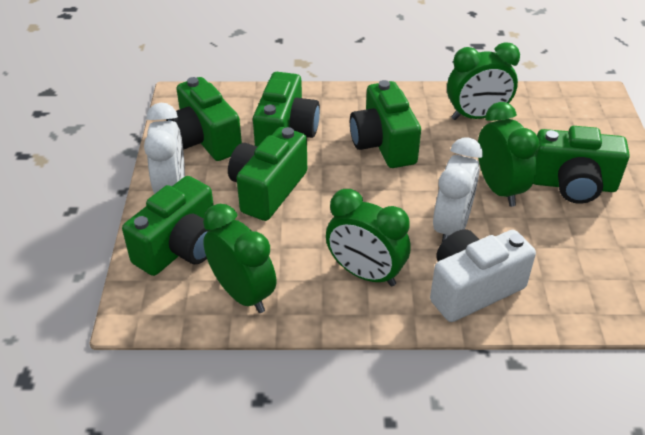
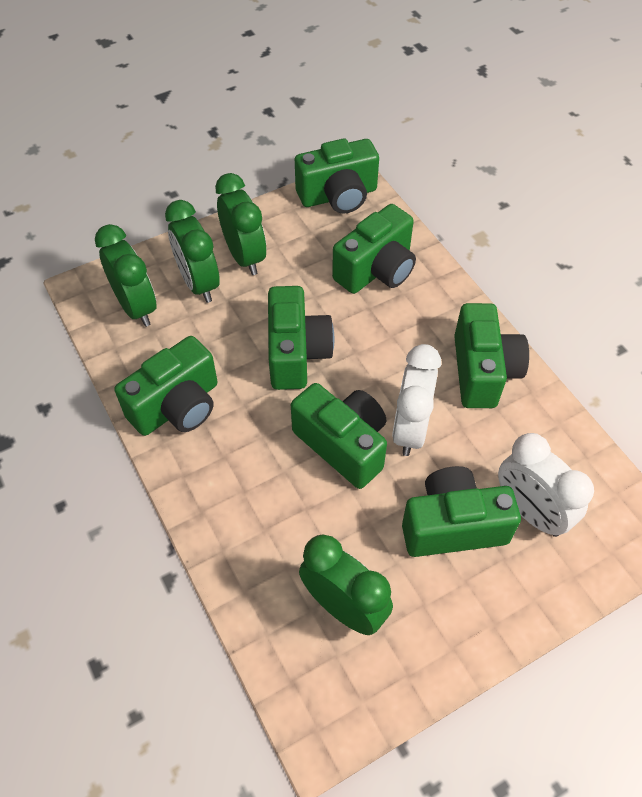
green camera: [122,176,214,276] [166,77,242,161] [228,127,307,221] [253,72,320,147] [350,80,421,168] [533,126,630,204] = 6 -> [114,336,218,436] [268,286,334,390] [291,383,387,489] [295,139,379,214] [332,204,416,294] [402,466,521,557] [454,303,529,408] = 7
white camera: [430,229,536,322] = 1 -> none = 0

